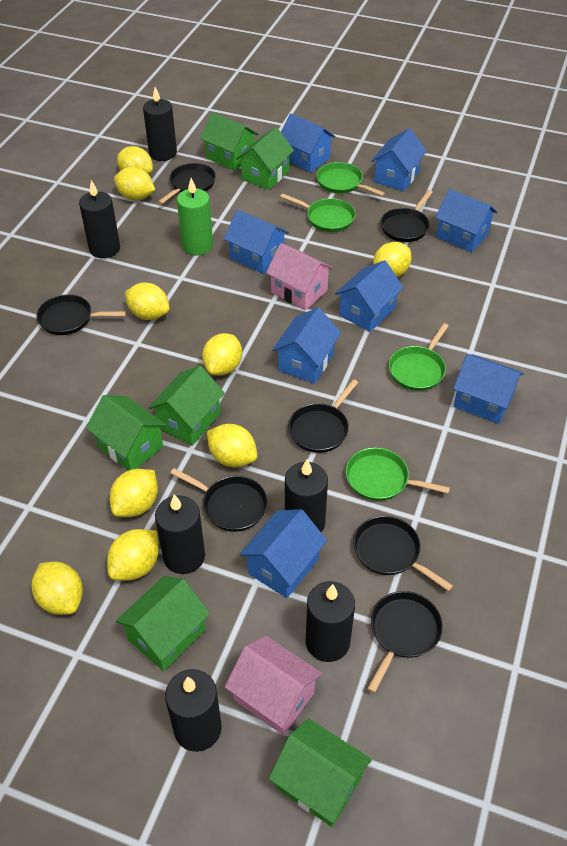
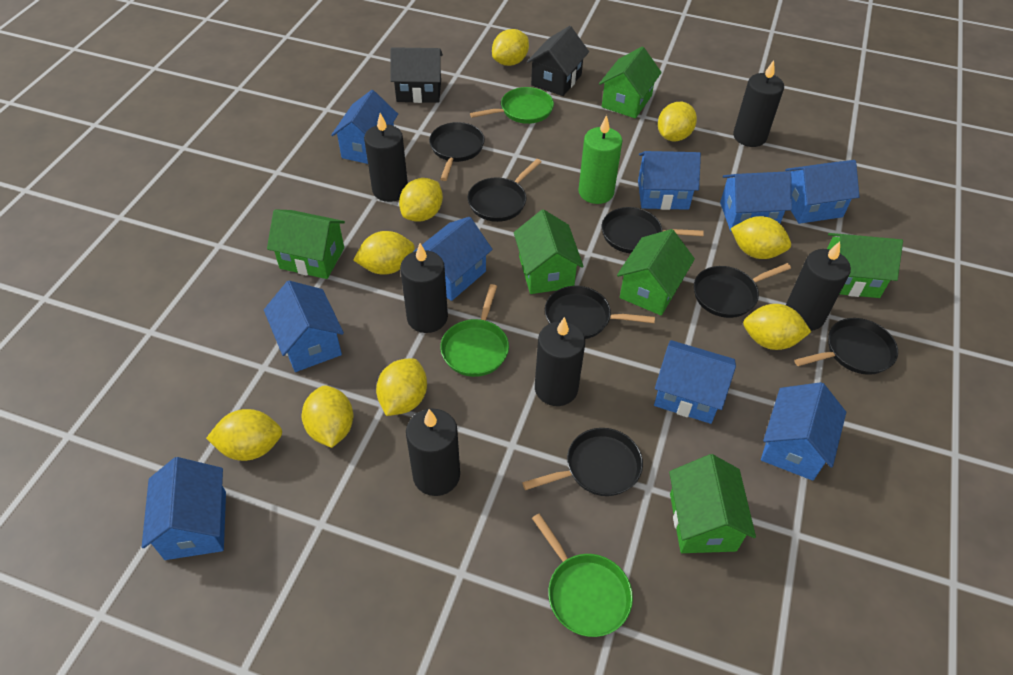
black house: none = 0 -> [391,47,443,103] [527,26,589,96] = 2
blue house: [224,210,289,274] [240,509,327,598] [272,308,341,384] [281,114,335,173] [335,260,404,332] [371,128,427,191] [435,189,497,252] [453,354,524,424] = 8 -> [142,457,226,560] [264,281,344,372] [331,90,398,164] [413,217,492,301] [638,151,701,210] [654,340,736,424] [720,171,792,232] [761,382,846,481] [785,160,860,224] = 9
green pan: [280,193,356,232] [316,162,385,196] [345,448,450,501] [388,323,448,391] = 4 -> [440,284,509,377] [470,87,554,124] [532,514,633,637] = 3
pink house: [225,635,322,735] [266,243,334,310] = 2 -> none = 0

